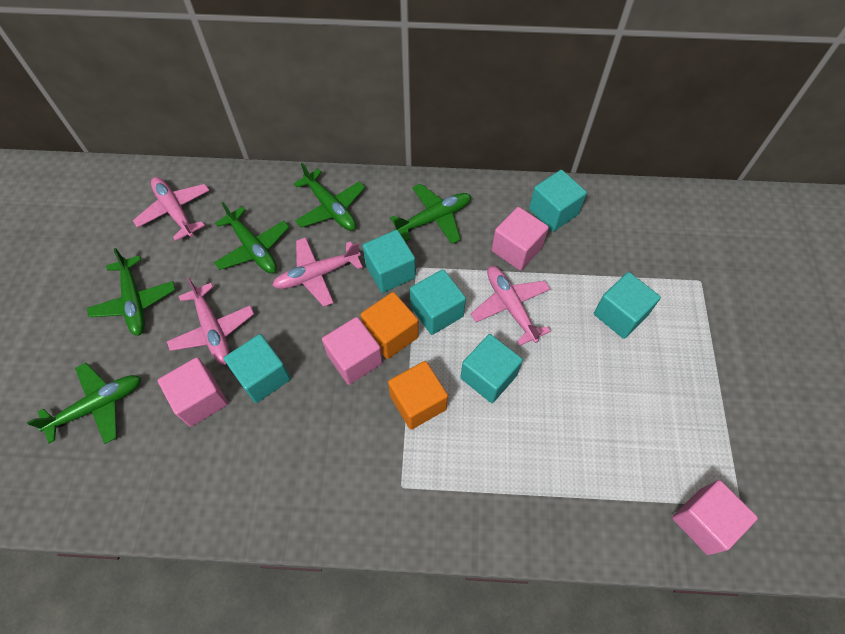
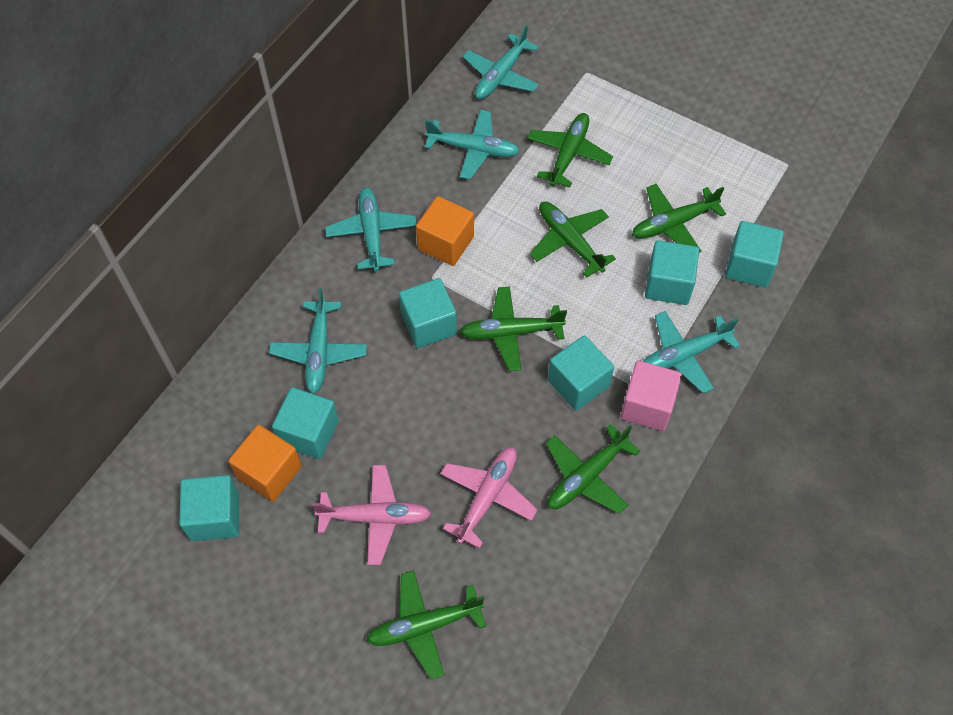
green plane: [27,363,141,444] [87,248,175,336] [214,202,289,273] [293,163,365,231] [390,184,471,244] = 5 -> [366,571,486,679] [460,286,567,371] [527,113,613,188] [530,201,616,278] [546,424,640,514] [632,184,726,253] = 6
pink cube: [158,357,228,427] [322,317,383,385] [491,207,549,271] [672,480,758,555] = 4 -> [620,361,682,431] = 1
pink plane: [133,177,210,241] [167,277,254,365] [272,237,363,307] [471,266,551,346] = 4 -> [312,465,431,565] [440,447,538,549] = 2
turquoise plane: none = 0 -> [269,288,367,394] [325,187,417,272] [425,110,520,180] [463,25,539,99] [643,311,740,393] = 5

